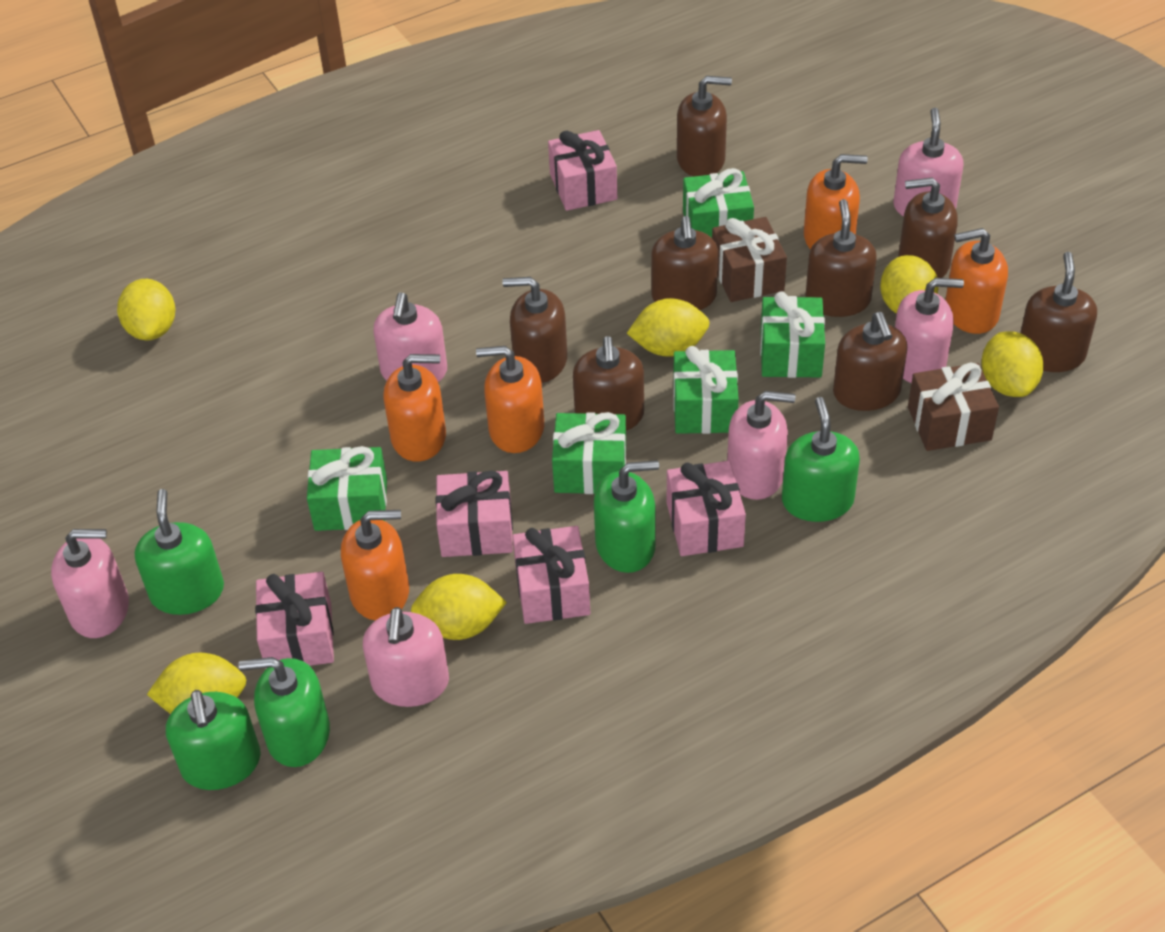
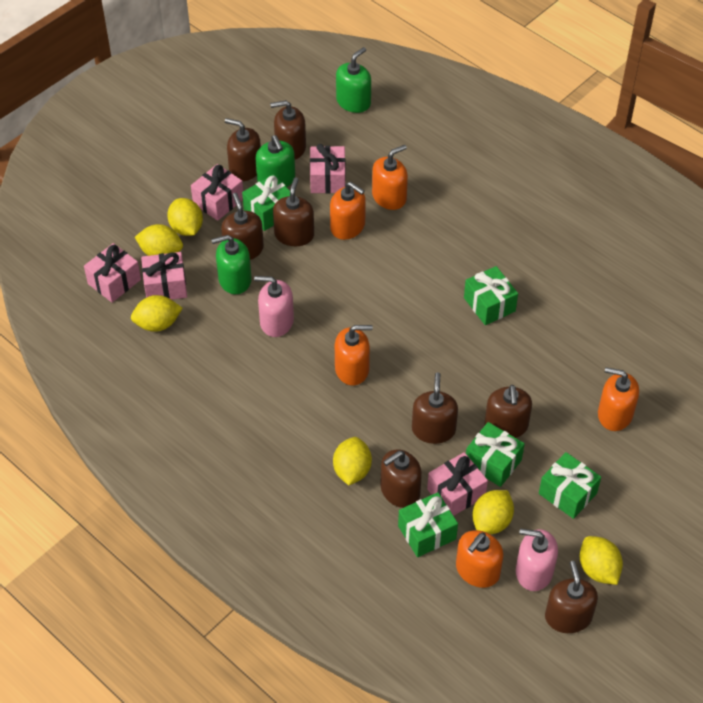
brown gift: [712,217,787,302] [908,363,999,451] = 2 -> none = 0
green soap dispenser: [135,489,224,615] [166,690,261,790] [239,657,330,767] [594,460,659,573] [782,397,860,522] = 5 -> [211,235,252,294] [256,135,295,187] [336,47,371,113] = 3
pink soap dispenser: [51,529,129,638] [363,607,449,707] [373,292,447,382] [727,391,795,500] [893,108,964,216] [895,278,964,383] = 6 -> [254,276,294,337] [516,529,558,591] = 2

